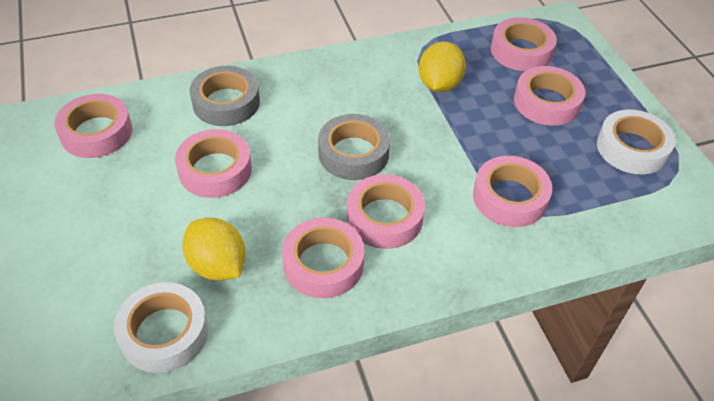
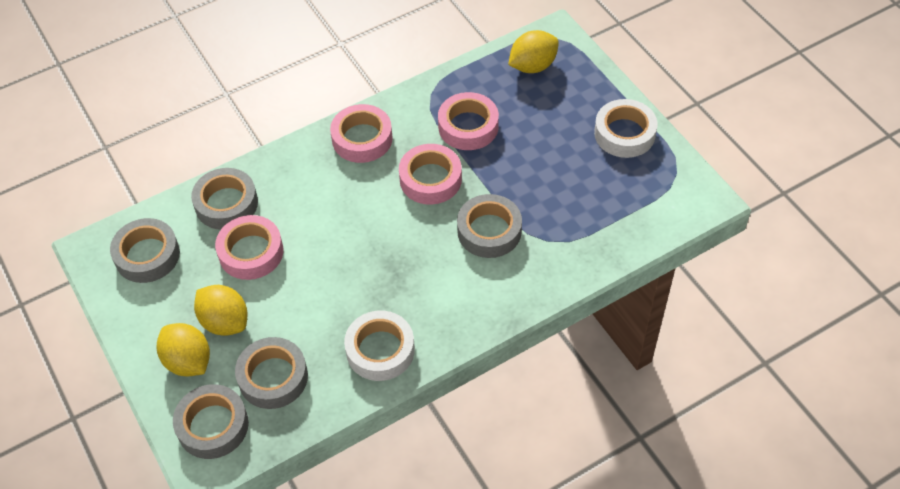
grey tape: [190,66,260,126] [318,114,390,180] = 2 -> [110,218,180,283] [173,384,249,459] [191,168,258,230] [235,337,308,409] [457,194,522,258] = 5
pink tape: [54,94,132,158] [175,129,252,198] [282,218,365,298] [347,174,425,249] [473,156,552,227] [491,17,557,71] [514,66,585,126] = 7 -> [215,215,283,280] [330,104,393,163] [399,144,462,205] [438,92,499,150] = 4
yellow lemon: [182,218,246,281] [419,42,466,92] = 2 -> [157,323,210,377] [194,285,247,336] [508,30,559,73] = 3

